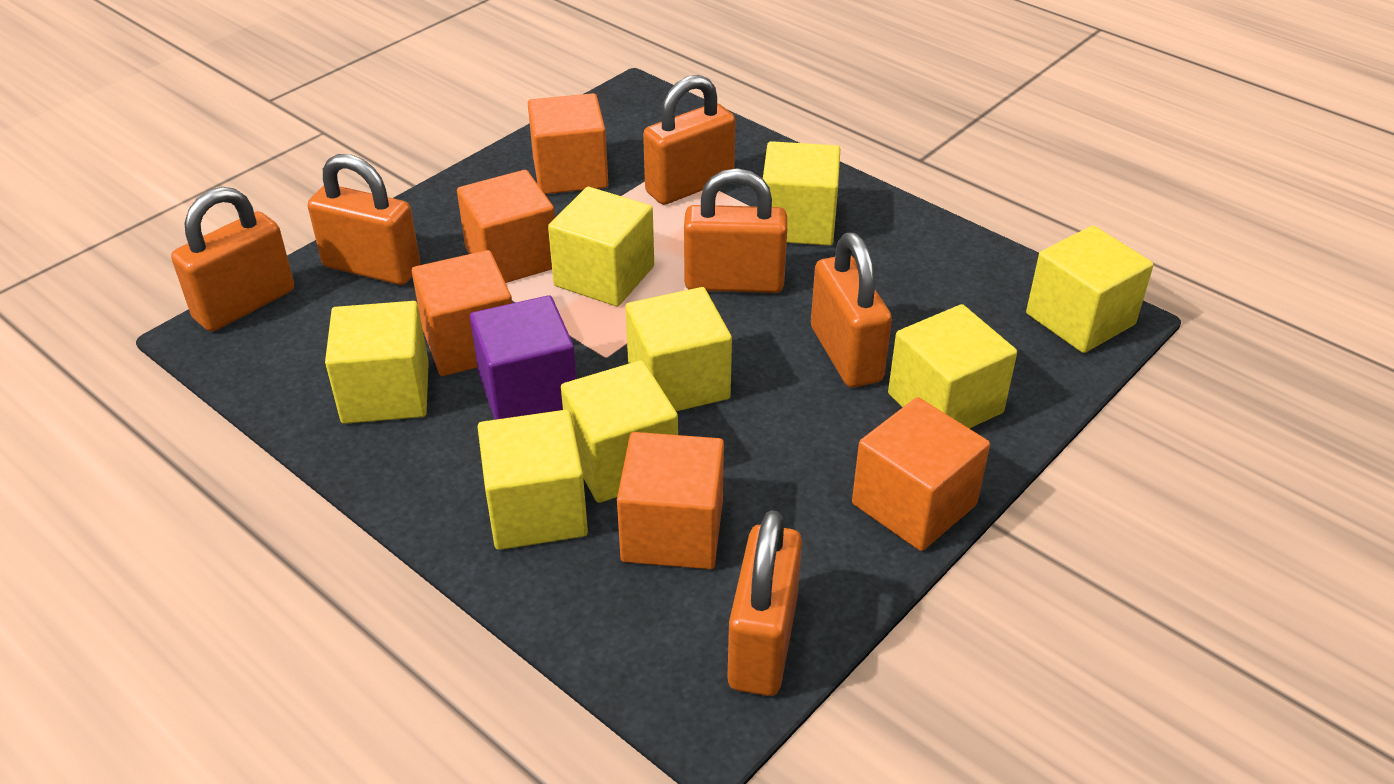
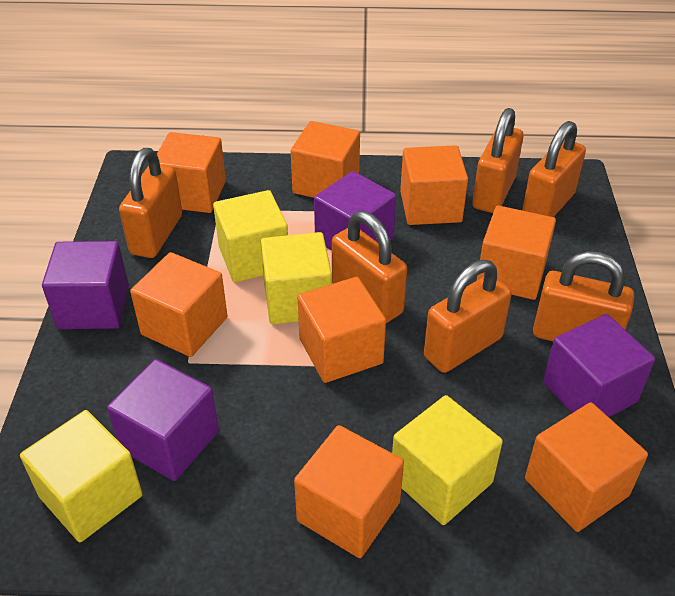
orange cube: [412,250,512,376] [457,170,555,283] [528,93,608,194] [617,432,724,569] [852,397,990,551] = 5 -> [130,252,227,357] [157,132,226,213] [291,121,360,198] [294,425,404,558] [298,277,386,383] [400,145,468,225] [477,205,556,300] [525,402,648,532] = 8
purple cube: [470,295,577,420] = 1 -> [42,241,129,329] [107,359,219,481] [314,171,396,251] [543,314,655,417] = 4
yellow cube: [325,301,429,424] [478,410,588,550] [548,187,654,306] [561,360,678,503] [625,287,732,411] [763,141,840,246] [888,304,1017,429] [1026,225,1154,353] = 8 -> [20,410,143,542] [213,190,288,283] [261,232,332,324] [392,395,503,525] = 4

